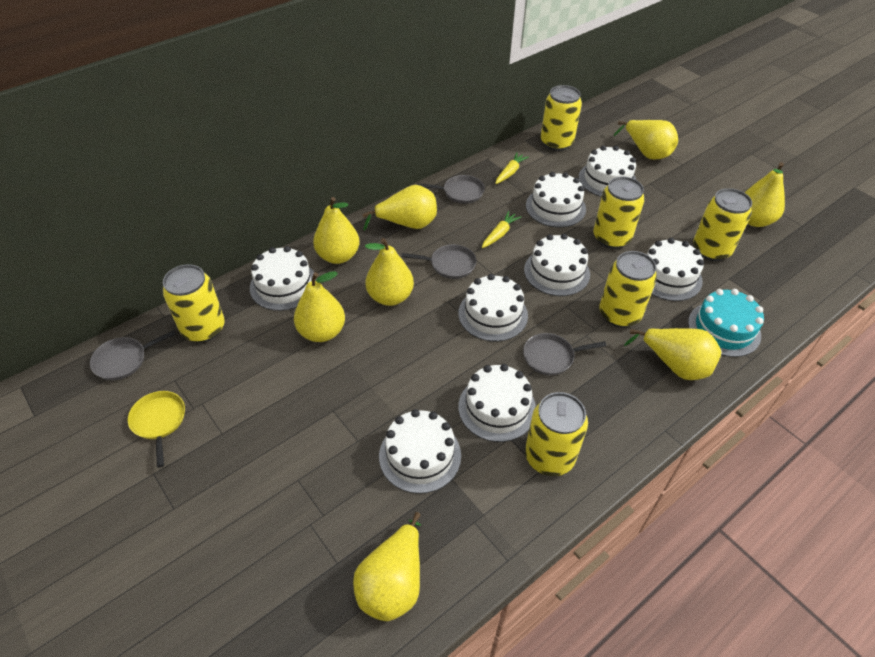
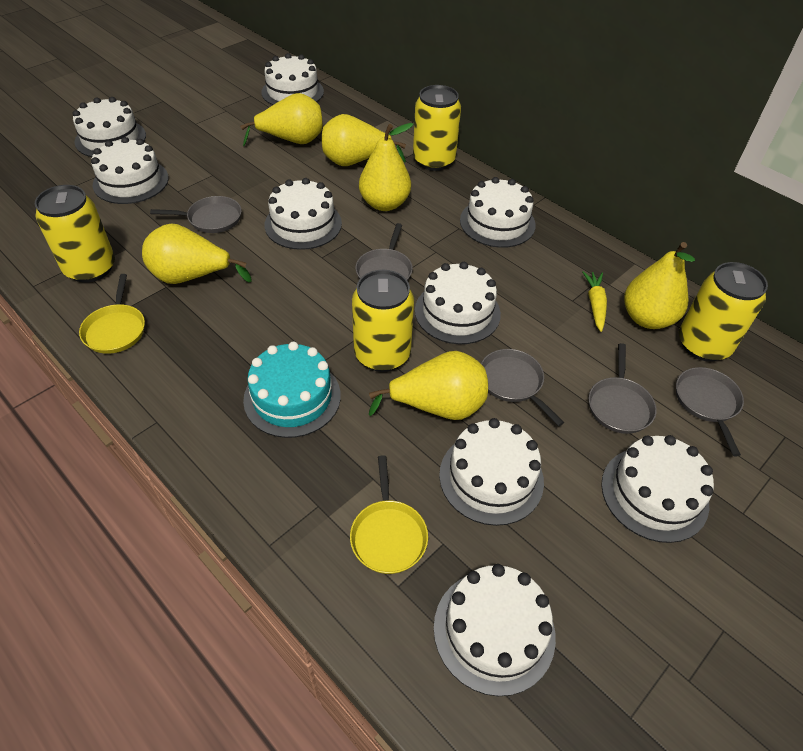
grey pan: [90,330,176,380] [402,245,477,279] [417,175,485,204] [523,333,606,376] = 4 -> [150,196,242,233] [356,223,413,281] [481,349,564,426] [589,343,657,434] [676,367,744,456] = 5
white cake: [250,246,317,311] [379,409,461,494] [458,364,536,442] [459,274,528,342] [524,234,590,296] [526,172,586,228] [579,145,636,197] [647,238,704,301] = 8 -> [72,97,146,157] [91,137,169,204] [261,53,324,105] [264,178,342,250] [415,262,501,344] [434,564,556,696] [439,418,544,526] [460,177,536,248] [601,435,714,543] = 9
yellow can: [162,264,225,343] [525,392,588,476] [541,85,582,151] [593,177,645,249] [599,251,657,328] [693,188,752,261] = 6 -> [35,185,115,283] [352,270,414,372] [413,85,461,171] [679,262,768,362] = 4
yellow carrot: [482,211,521,248] [495,152,529,184] = 2 -> [582,271,607,332] = 1
yellow pan: [128,391,185,467] = 1 -> [79,274,145,354] [350,455,428,574] = 2
yellow pear: [294,271,345,342] [313,197,359,264] [353,512,421,621] [362,185,437,231] [365,238,414,306] [613,120,678,160] [624,328,721,380] [744,162,785,227] = 8 -> [142,224,252,284] [240,93,323,146] [322,114,406,166] [359,123,414,211] [369,351,488,420] [624,242,695,329] = 6

